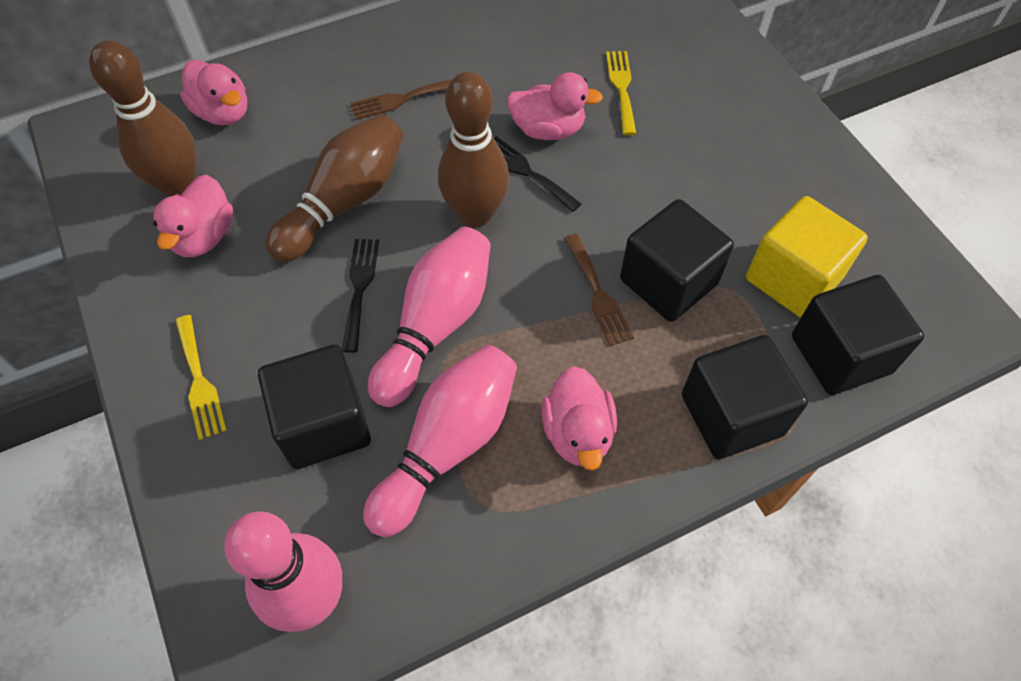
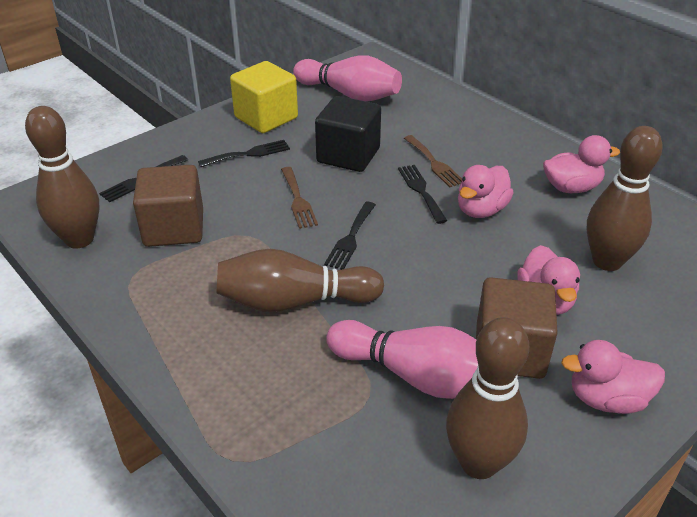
black cube: [258,344,371,469] [620,199,734,322] [682,335,808,459] [792,275,924,395] = 4 -> [315,96,381,172] = 1
black fork: [342,239,379,353] [494,136,582,212] = 2 -> [99,155,188,202] [198,140,290,167] [324,202,376,270] [398,165,447,224] = 4
brown bowling pin: [89,40,197,197] [265,114,403,262] [438,72,509,227] = 3 -> [25,106,100,249] [217,249,384,312] [446,317,529,479] [587,126,663,271] = 4
brown cube: none = 0 -> [133,165,203,247] [476,277,558,379] = 2
pink bowling pin: [224,512,342,632] [363,345,517,537] [368,227,491,407] = 3 -> [293,55,402,101] [326,320,478,399] = 2
yellow fork: [175,315,227,440] [606,51,636,135] = 2 -> none = 0

